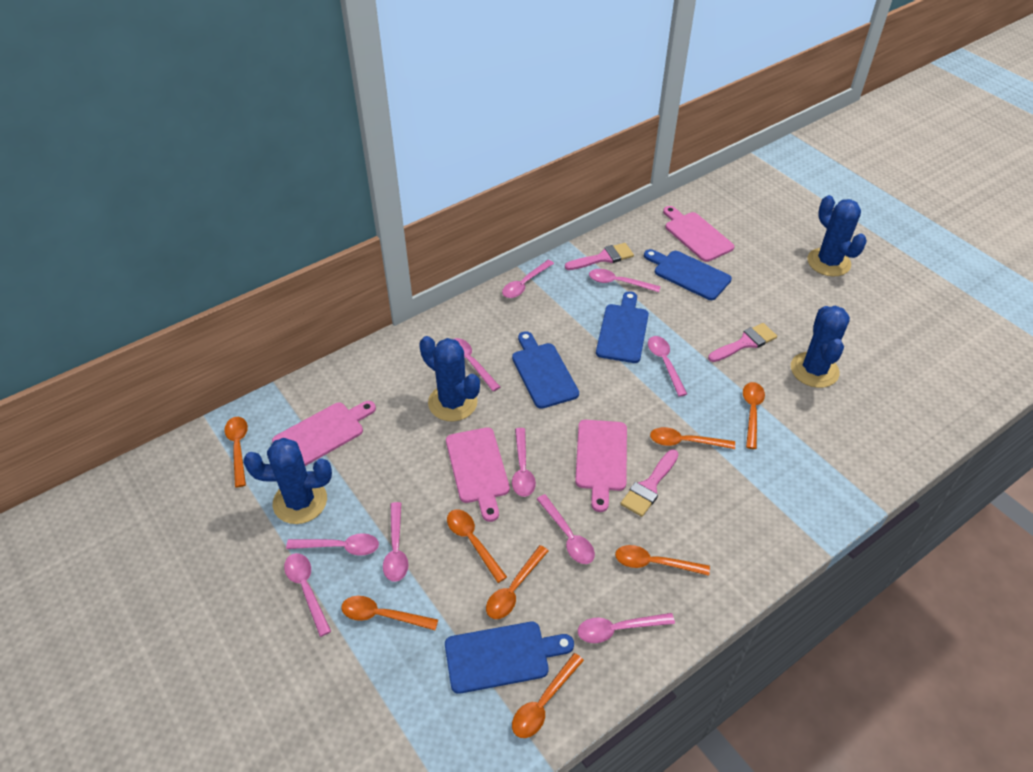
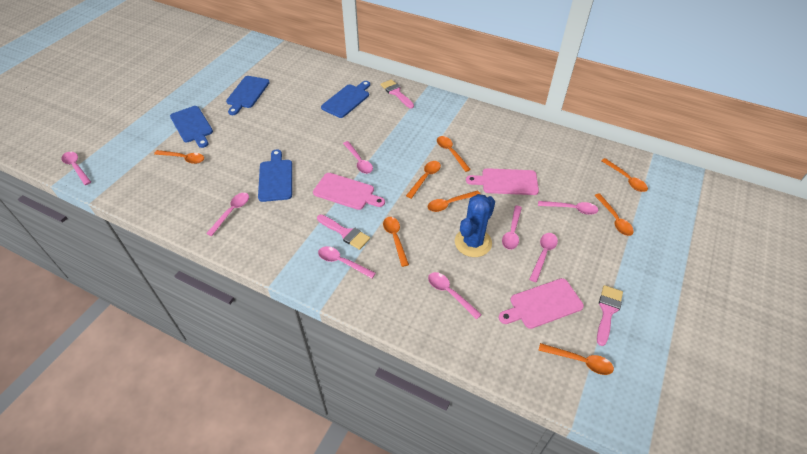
blue cactus: [243,438,332,524] [419,336,480,421] [791,306,850,388] [808,195,867,276] = 4 -> [455,194,495,257] = 1
pink cutting board: [272,401,376,466] [446,427,510,522] [575,420,627,512] [663,206,735,262] = 4 -> [313,173,385,210] [466,168,539,195] [499,278,584,329] = 3
pink spoon: [284,553,331,637] [286,533,379,556] [383,502,408,582] [454,338,500,391] [502,260,554,298] [512,428,536,497] [537,494,595,564] [578,613,675,643] [589,269,661,292] [648,336,687,397] = 10 -> [61,152,91,185] [206,193,249,236] [318,246,376,278] [343,141,373,174] [428,272,482,320] [502,206,522,250] [529,233,558,282] [538,201,598,215] = 8

